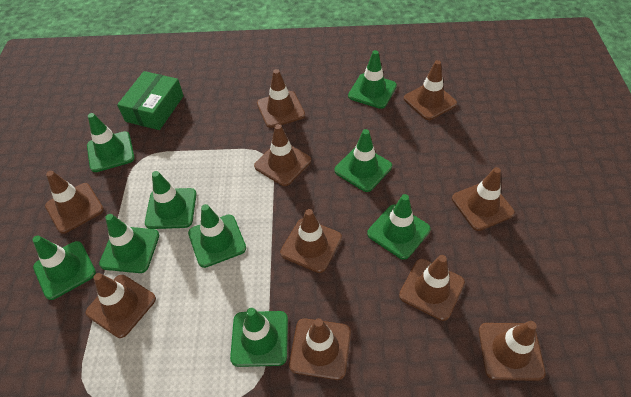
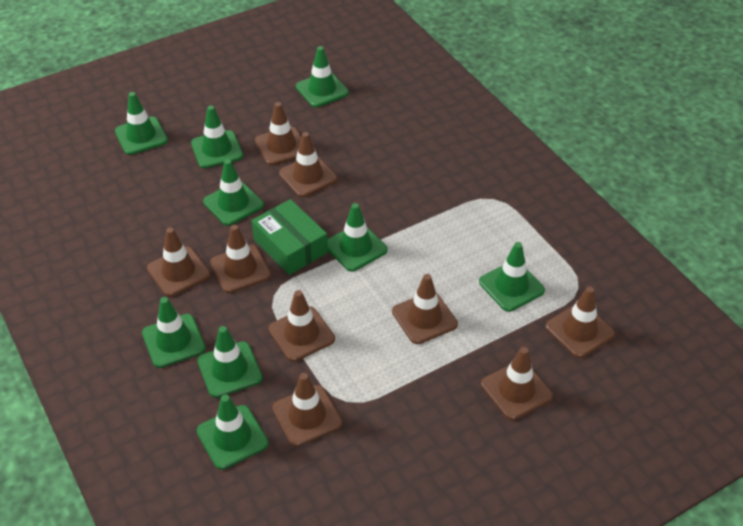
brown traffic cone: [45,171,104,234] [86,273,156,338] [254,124,311,186] [257,69,305,128] [280,209,342,273] [289,318,351,380] [399,255,465,321] [404,60,457,120] [452,167,515,231] [479,321,546,381] = 10 -> [147,227,211,297] [210,225,271,293] [255,102,301,165] [268,290,335,362] [272,373,342,447] [279,132,337,197] [392,274,458,344] [481,347,553,420] [545,286,615,358] = 9

